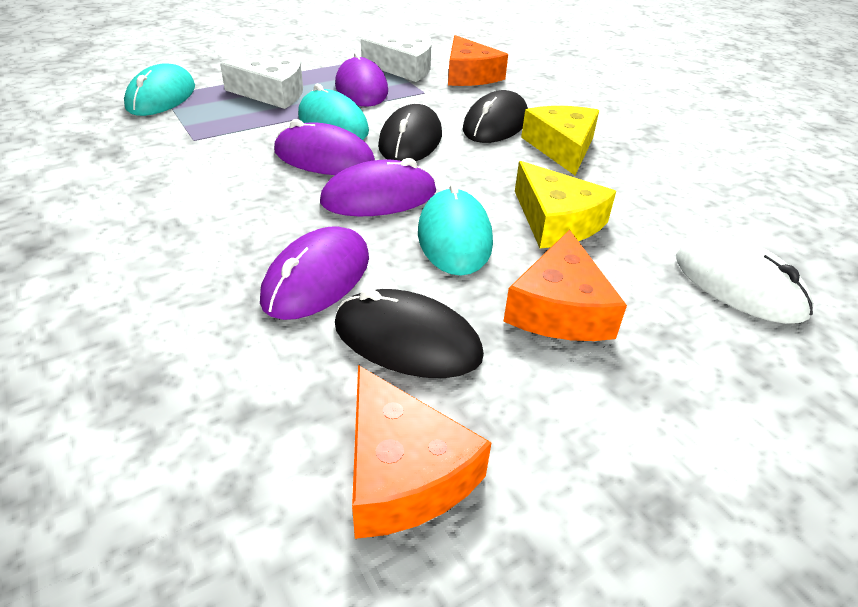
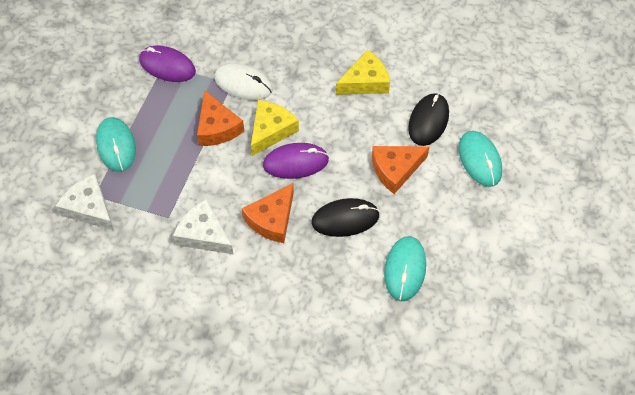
black mouse: [335,288,484,378] [378,104,442,161] [463,90,528,143] = 3 -> [311,198,380,237] [408,93,449,146] = 2
purple mouse: [260,226,369,320] [274,119,375,175] [320,158,436,216] [335,51,388,107] = 4 -> [139,46,196,82] [263,143,329,179] = 2

